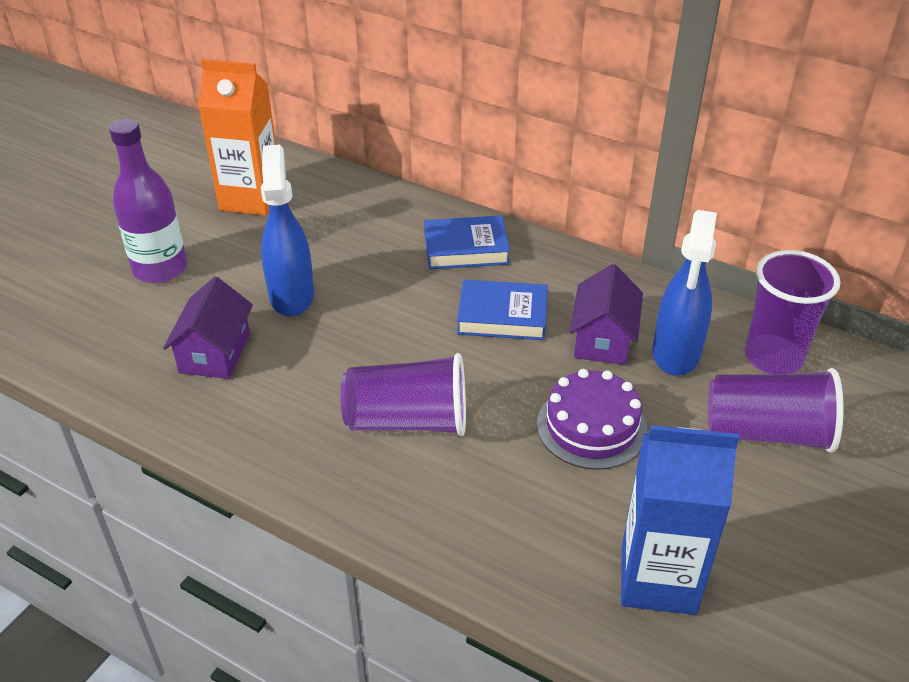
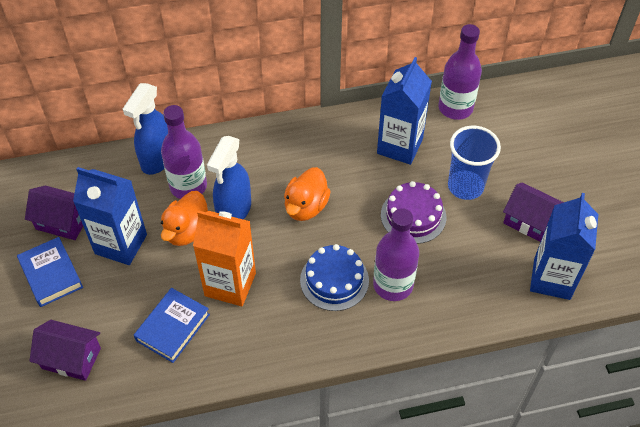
blue cake: none = 0 -> [300,244,369,311] = 1
blue carton: [621,425,739,615] = 1 -> [73,167,147,265] [377,57,432,165] [530,193,598,300] = 3
blue cup: none = 0 -> [448,126,501,200] = 1
orange duck: none = 0 -> [161,191,208,246] [284,167,331,221] = 2
purple bottle: [109,119,187,283] = 1 -> [161,105,207,199] [373,208,419,301] [438,24,482,120] = 3
purple cup: [340,353,466,436] [708,368,844,453] [745,250,841,374] = 3 -> none = 0
purple house: [163,277,253,379] [569,264,643,365] = 2 -> [25,185,83,240] [30,320,101,381] [503,182,564,242] = 3

